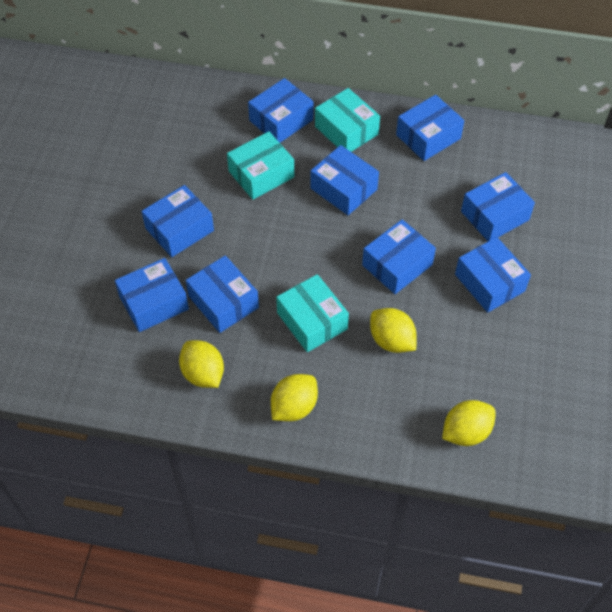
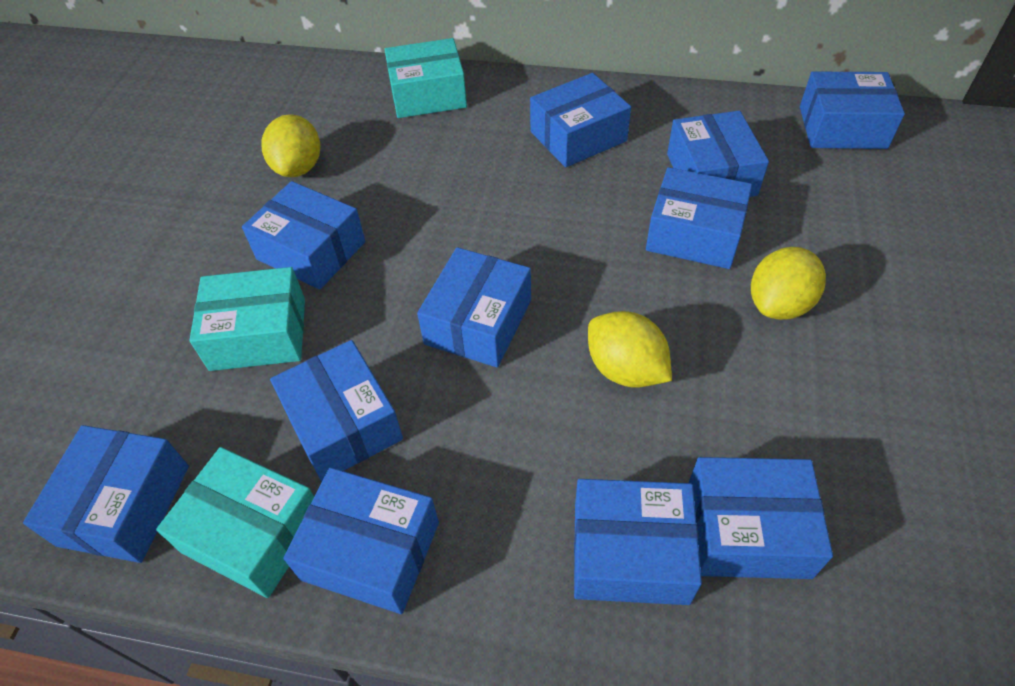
blue box: [115,258,189,332] [141,185,214,257] [186,255,259,333] [248,78,313,143] [310,145,379,215] [362,219,436,294] [396,95,464,161] [455,237,531,313] [461,172,535,241] = 9 -> [23,425,189,563] [242,181,365,289] [270,340,403,481] [283,467,439,614] [417,247,531,367] [530,73,631,167] [574,479,702,605] [646,167,752,269] [667,111,769,197] [689,457,833,579] [800,72,905,149] = 11
yellow lemon: [179,340,224,388] [271,374,318,421] [370,308,417,353] [442,400,496,446] = 4 -> [262,114,320,177] [588,311,672,388] [751,247,826,320] = 3

